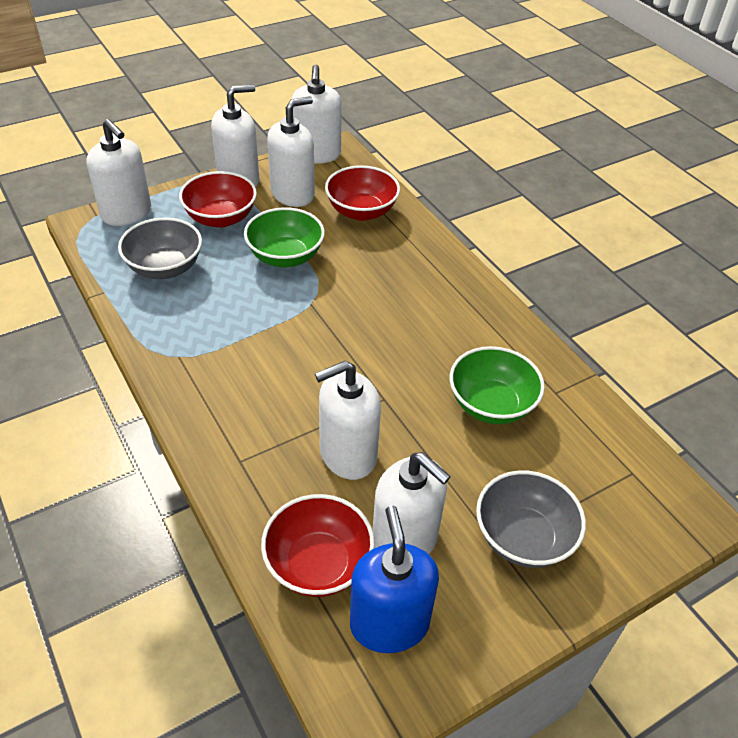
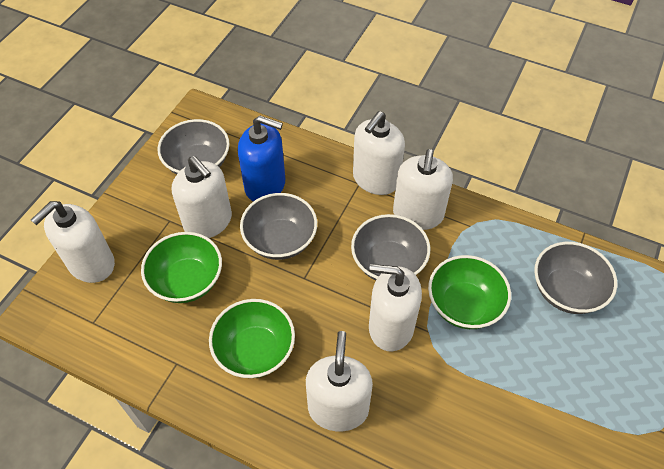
green bowl: [244,207,325,267] [450,346,545,424] = 2 -> [141,232,222,303] [209,299,295,378] [428,255,511,329] = 3
grey bowl: [118,218,202,279] [476,470,586,568] = 2 -> [158,119,230,175] [240,193,317,260] [351,214,430,280] [534,242,617,314] = 4
red bowl: [179,171,257,228] [261,494,375,597] [325,165,400,221] = 3 -> none = 0

